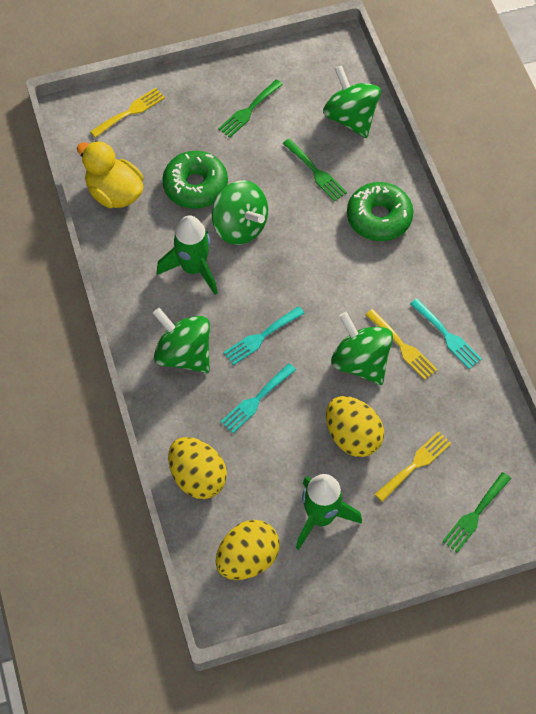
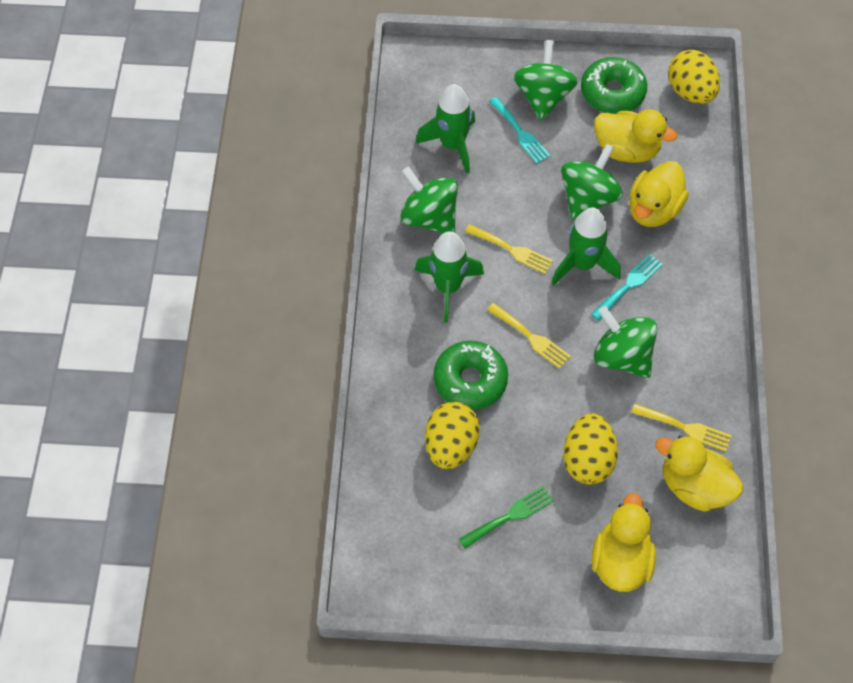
green fork: [218,79,283,138] [282,138,347,201] [442,472,511,553] = 3 -> [459,486,554,548] = 1
green rocket: [157,215,218,295] [296,474,362,550] = 2 -> [414,231,484,323] [416,84,475,174] [551,207,620,286] = 3
turquoise fork: [221,363,296,433] [223,306,305,365] [410,298,482,369] = 3 -> [489,97,550,164] [591,254,663,320] = 2
yellow duck: [77,141,143,208] = 1 -> [591,493,656,592] [594,109,678,163] [629,161,689,227] [655,435,743,512] = 4

